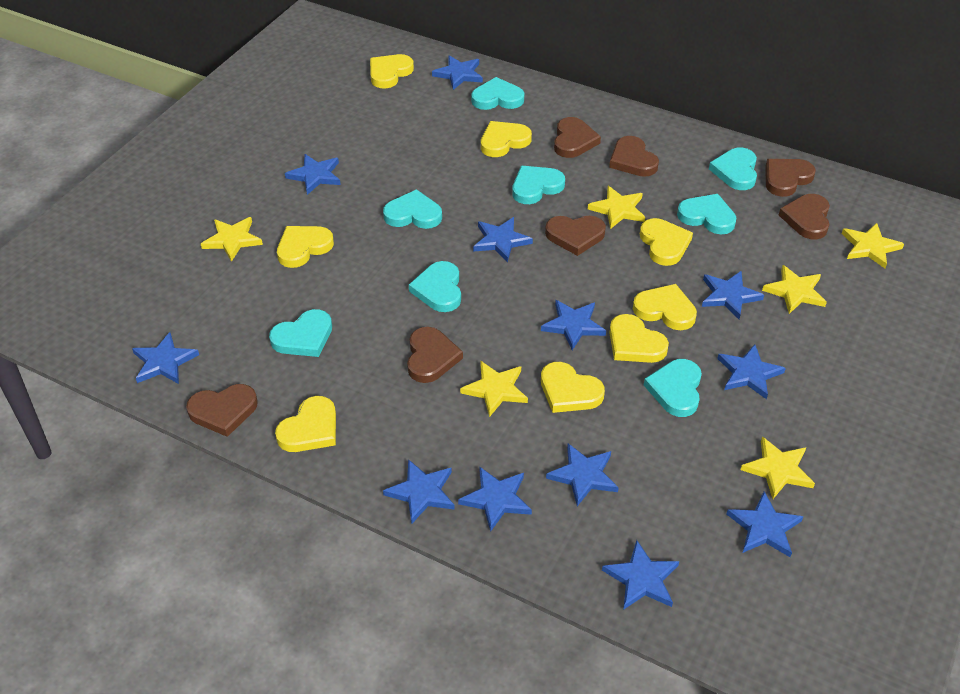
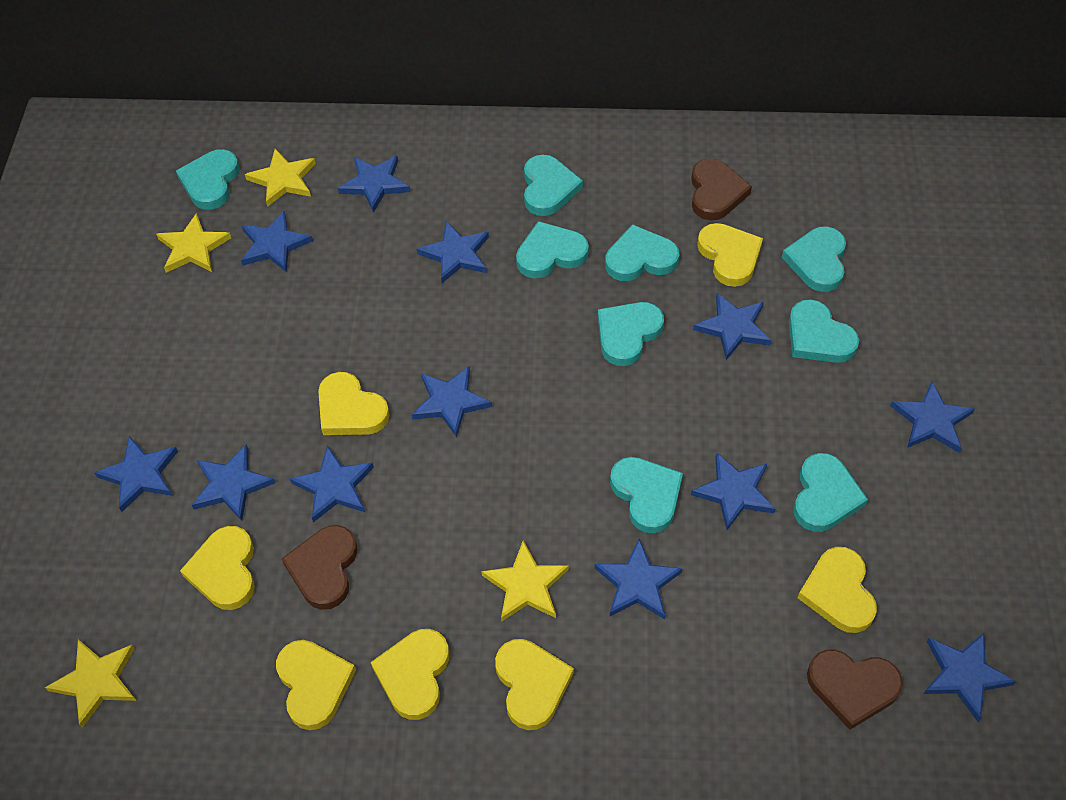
brown heart: [186,384,258,437] [407,327,463,383] [545,216,606,256] [554,117,601,158] [609,136,659,177] [766,159,816,197] [779,194,830,239] = 7 -> [282,525,357,610] [691,159,752,220] [807,649,903,730] = 3
turquoise heart: [269,309,332,357] [383,189,442,229] [409,261,461,312] [471,77,524,110] [512,166,565,204] [644,359,702,417] [677,194,737,234] [709,147,757,190] = 8 -> [176,149,240,210] [516,221,589,278] [524,155,583,216] [598,302,664,366] [605,224,679,281] [610,457,683,533] [782,227,846,292] [789,299,859,363] [793,453,868,532] = 9
yellow heart: [275,396,336,452] [277,226,334,268] [370,54,414,89] [481,121,532,157] [541,362,605,413] [610,314,669,363] [633,284,697,330] [640,218,693,266] = 8 -> [180,526,255,610] [276,640,356,730] [318,372,390,435] [371,629,449,720] [495,639,574,730] [697,223,763,287] [798,547,877,633] = 7
yellow star: [201,217,263,262] [460,361,528,417] [588,186,645,229] [741,437,815,499] [762,265,827,314] [842,223,904,268] = 6 -> [45,639,136,728] [156,213,231,273] [245,149,316,207] [481,541,569,622] = 4

